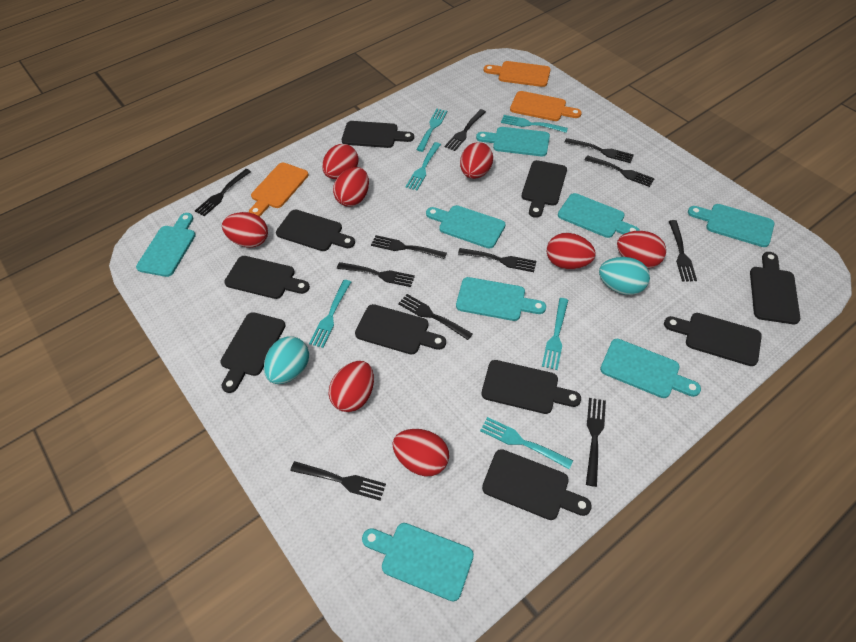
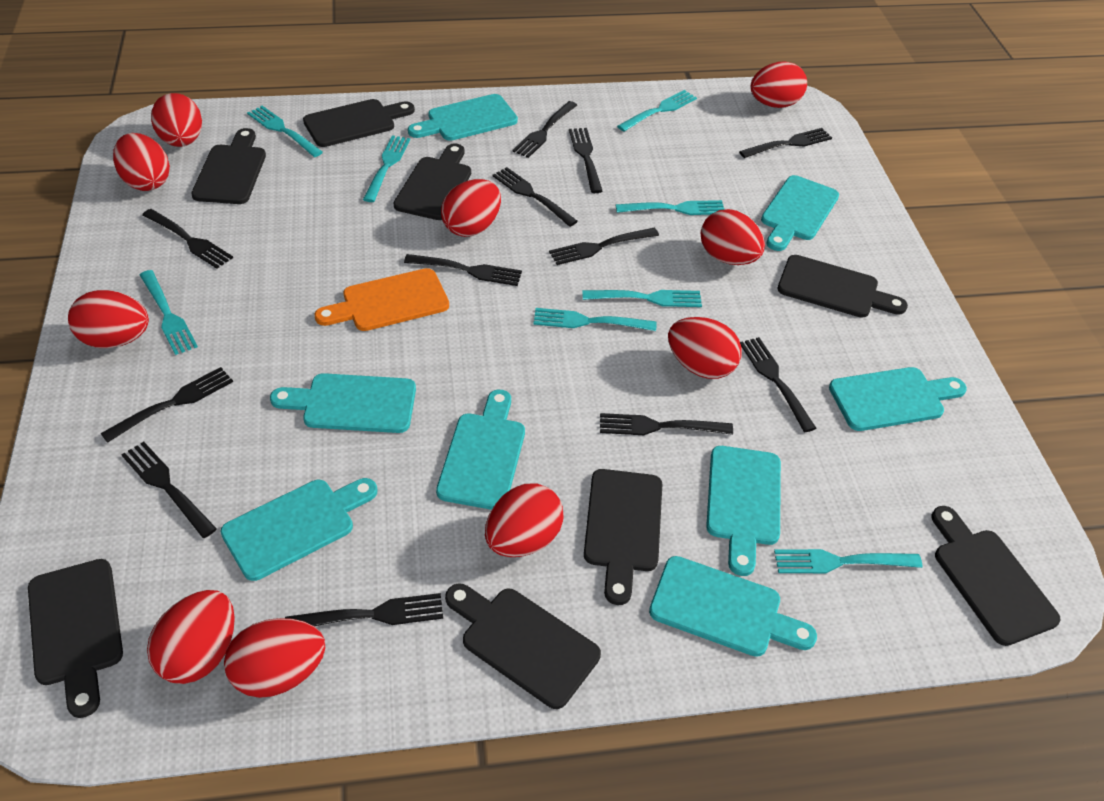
black cutting board: [220,312,285,393] [224,256,310,299] [276,210,355,251] [342,121,414,148] [355,304,446,355] [482,360,581,414] [482,449,592,520] [522,160,567,218] [664,313,762,366] [750,252,800,324] = 10 -> [28,559,123,718] [191,128,266,204] [303,99,415,147] [394,143,471,220] [445,584,601,709] [584,469,662,605] [778,255,908,318] [931,506,1060,646] = 8
black fork: [195,169,251,216] [290,461,386,501] [337,262,415,287] [371,235,447,259] [398,294,473,340] [445,109,486,151] [458,248,536,272] [564,138,634,163] [585,155,655,187] [586,398,606,487] [669,220,697,281] = 11 -> [100,367,233,443] [122,442,217,538] [142,209,233,269] [285,593,443,626] [404,254,522,286] [493,167,578,227] [512,101,577,158] [549,228,659,265] [569,128,603,193] [600,413,733,435] [739,128,832,158] [740,337,816,432] = 12
orange cutting board: [249,163,309,217] [484,61,551,87] [510,91,582,121] = 3 -> [315,268,449,331] = 1
red egg: [222,212,268,248] [322,144,359,179] [329,361,374,412] [333,167,369,206] [393,429,449,477] [460,142,493,179] [547,233,596,269] [617,231,666,268] = 8 -> [68,290,149,348] [113,133,170,191] [147,590,235,684] [151,93,202,147] [224,618,325,698] [441,179,501,237] [485,484,564,557] [668,317,742,379] [701,209,765,265] [751,61,807,108] = 10
turquoise egg: [264,336,309,384] [599,257,650,295] = 2 -> none = 0
turquoise fork: [309,280,351,348] [406,142,441,190] [416,109,447,152] [480,417,573,469] [501,115,568,133] [542,298,568,370] = 6 -> [140,270,198,355] [247,106,323,157] [363,136,410,202] [534,308,657,331] [582,290,702,307] [616,200,725,215] [617,90,697,131] [774,549,922,574] = 8

